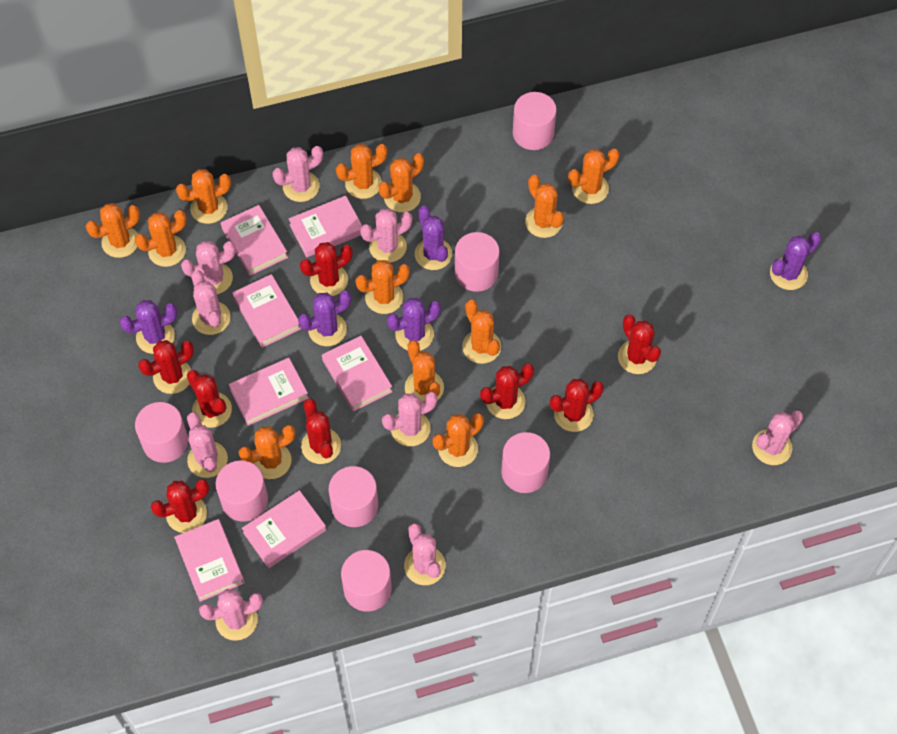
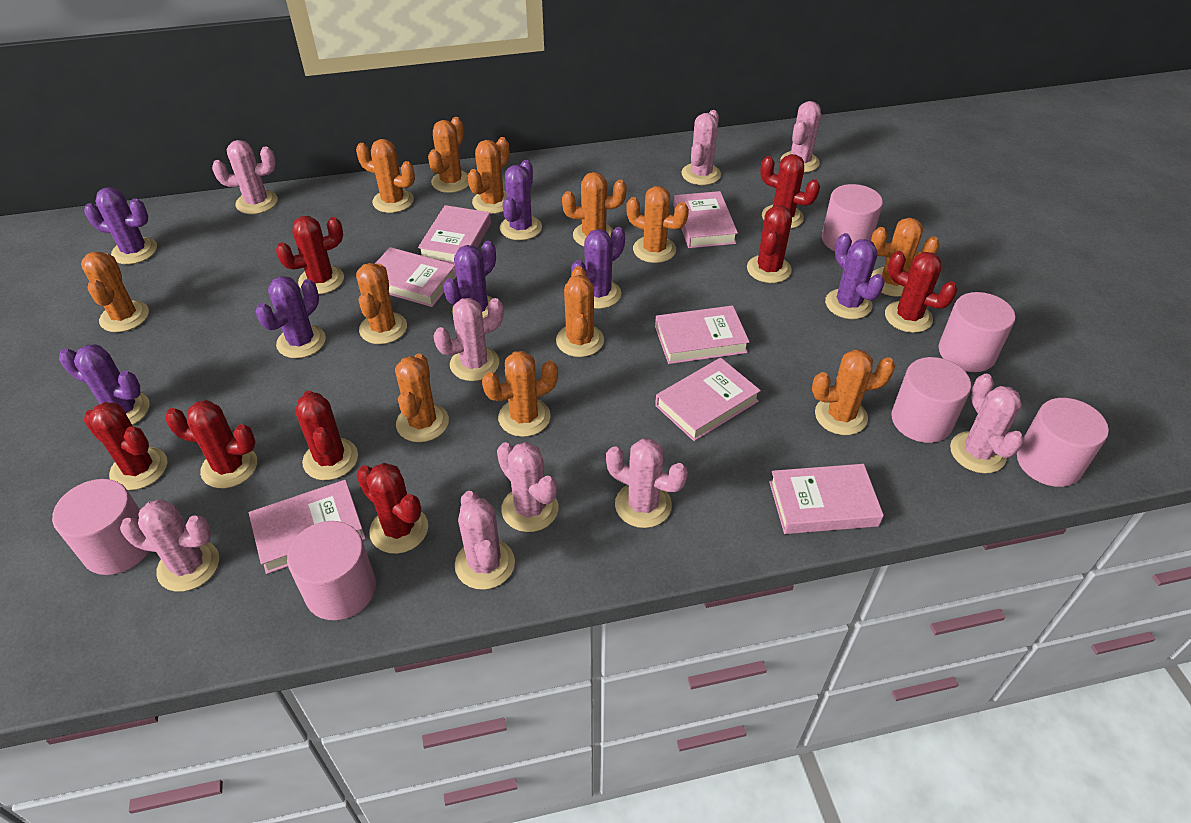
pink cylinder: [135,402,188,463] [216,460,268,522] [329,466,378,527] [341,550,392,612] [455,232,500,292] [501,432,550,493] [513,92,557,150] = 7 -> [52,479,149,575] [287,521,376,620] [822,184,883,251] [891,357,971,443] [939,292,1015,372] [1017,398,1109,487] = 6
purple cactus: [119,300,178,354] [298,291,351,346] [387,298,441,351] [415,206,452,270] [770,232,821,290] = 5 -> [59,344,150,425] [84,187,157,264] [256,276,326,358] [443,241,496,318] [500,160,542,240] [571,227,625,309] [825,233,885,319] = 7

